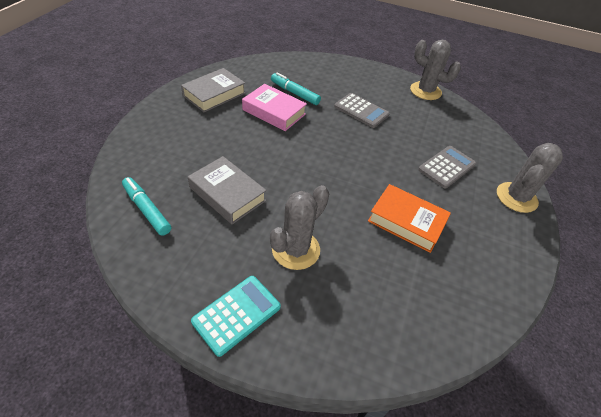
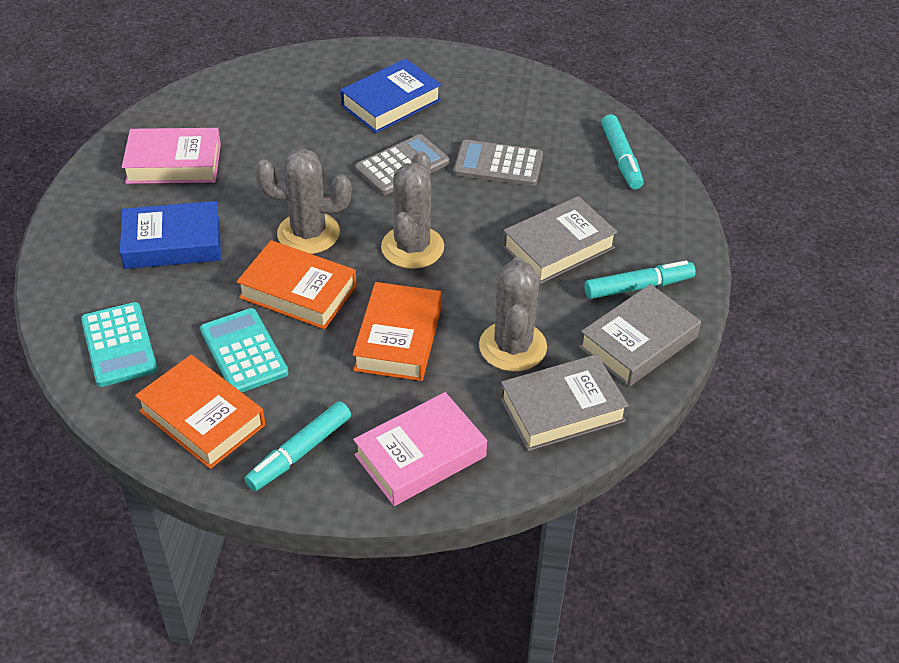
blue book: none = 0 -> [120,201,221,269] [340,59,441,133] = 2
grey book: [181,68,246,112] [188,156,267,224] = 2 -> [500,354,629,451] [503,196,618,284] [579,284,701,387] = 3
orange book: [368,184,451,253] = 1 -> [135,355,265,469] [236,240,356,329] [352,282,442,381] = 3
pink book: [242,84,307,131] = 1 -> [122,128,221,184] [353,392,487,506] = 2
turquoise calculator: [191,276,281,357] = 1 -> [81,302,157,387] [200,308,288,392] = 2
turquoise marker: [122,177,171,236] [271,72,321,105] = 2 -> [245,401,351,491] [584,260,696,299] [601,114,644,189] = 3

